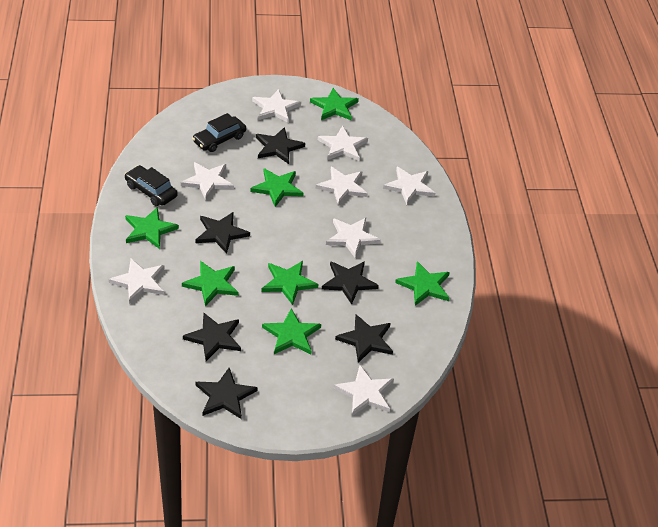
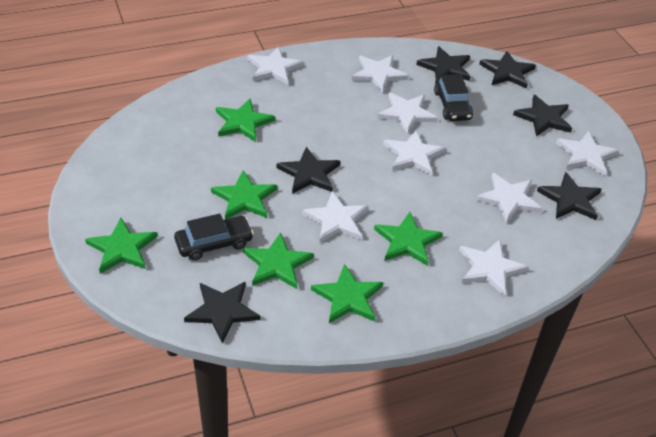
green star: [125,207,179,249] [182,261,238,306] [250,168,303,207] [261,261,318,305] [262,308,321,354] [310,88,359,121] [395,261,450,306] = 7 -> [85,218,158,274] [211,170,277,220] [216,99,275,142] [243,232,314,289] [311,264,383,323] [374,212,443,266] = 6

